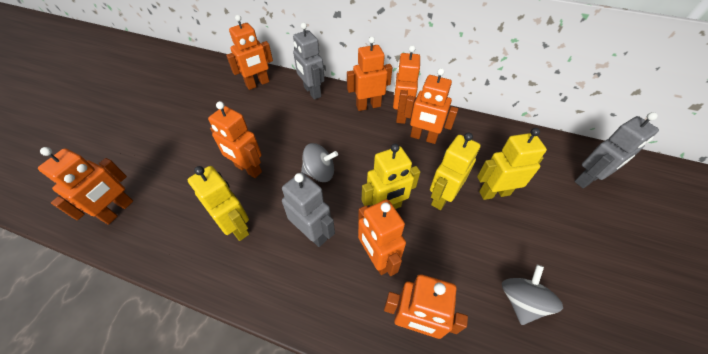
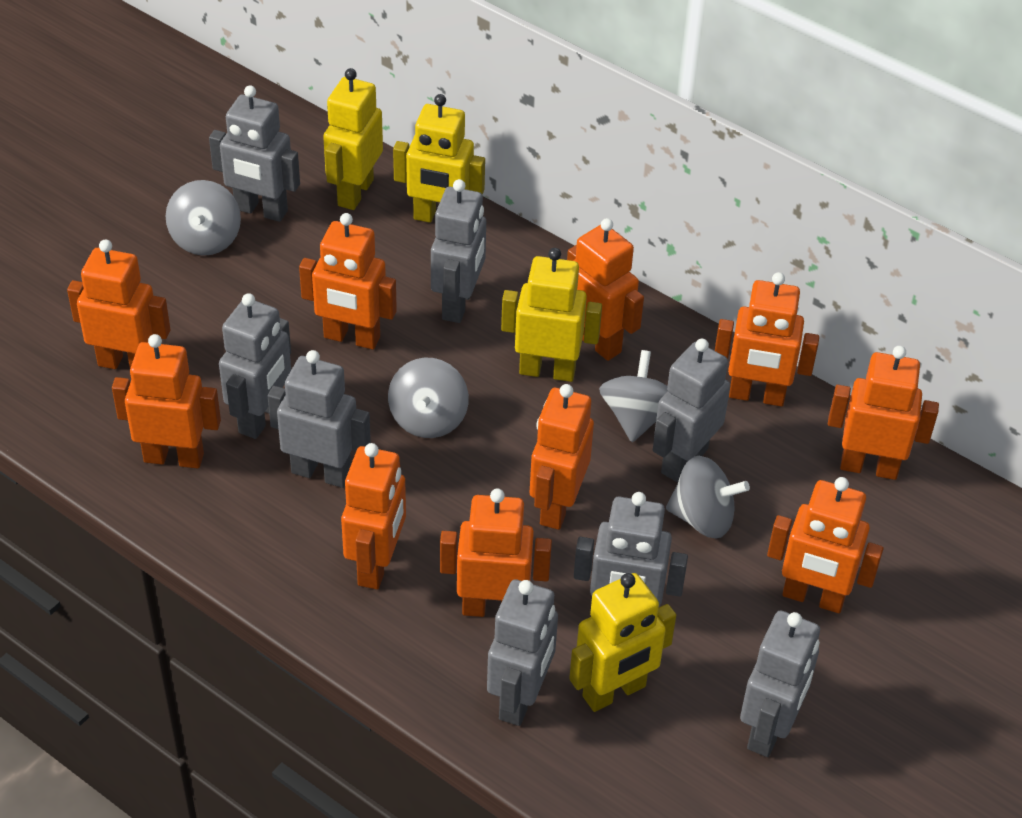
grey robot: [282,172,335,247] [293,23,325,100] [574,112,659,188] = 3 -> [209,85,300,222] [219,293,291,439] [268,350,371,488] [431,179,486,323] [487,579,558,726] [574,492,688,606] [653,339,730,482] [740,610,820,757] = 8
grey spinning top: [301,143,338,182] [502,265,563,325] = 2 -> [166,180,241,256] [388,358,469,438] [599,350,668,442] [666,456,750,539] = 4
orange robot: [38,147,133,225] [208,101,262,178] [226,15,273,90] [347,37,392,111] [358,199,406,276] [384,274,468,339] [393,45,420,124] [404,68,458,144] = 8 -> [67,240,171,369] [112,334,221,469] [299,213,397,350] [341,443,406,590] [440,489,552,617] [530,384,594,530] [567,218,644,361] [715,272,819,407] [767,477,884,613] [828,346,939,480] = 10

